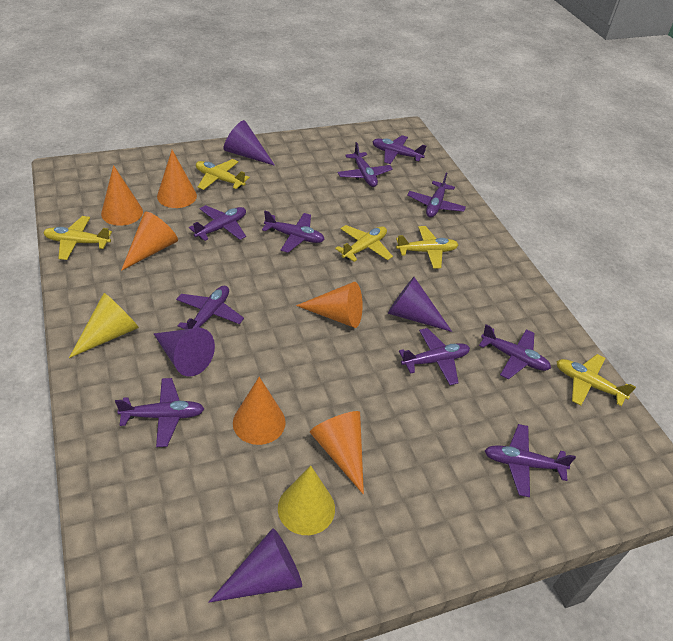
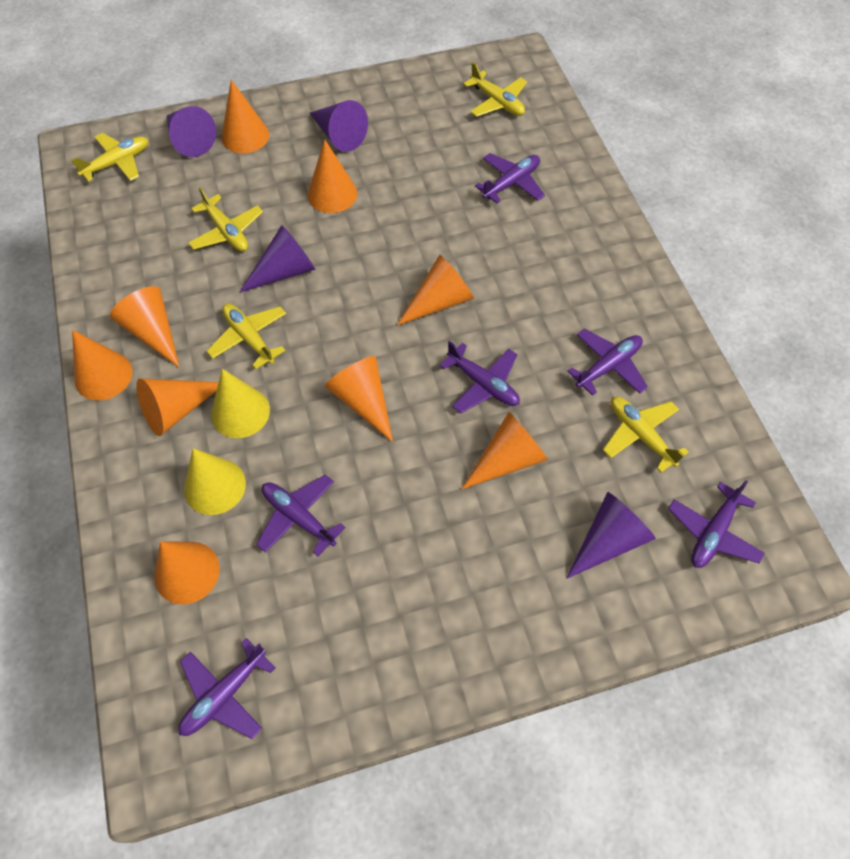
orange cone: [101,165,143,226] [121,211,178,271] [157,150,197,208] [233,377,286,445] [296,282,363,328] [310,411,364,495] = 6 -> [72,330,132,400] [110,286,179,367] [136,378,219,436] [154,541,220,604] [222,80,269,153] [308,139,357,213] [325,356,393,442] [397,255,474,326] [462,412,548,489] = 9
purple plane: [115,378,204,447] [176,286,244,329] [189,205,246,241] [262,211,325,253] [338,142,393,187] [372,135,426,164] [399,328,470,385] [407,173,466,217] [479,324,551,379] [485,424,576,497] = 10 -> [178,638,275,739] [256,475,346,556] [439,341,520,413] [475,153,545,203] [567,329,648,396] [668,480,765,568] = 6

